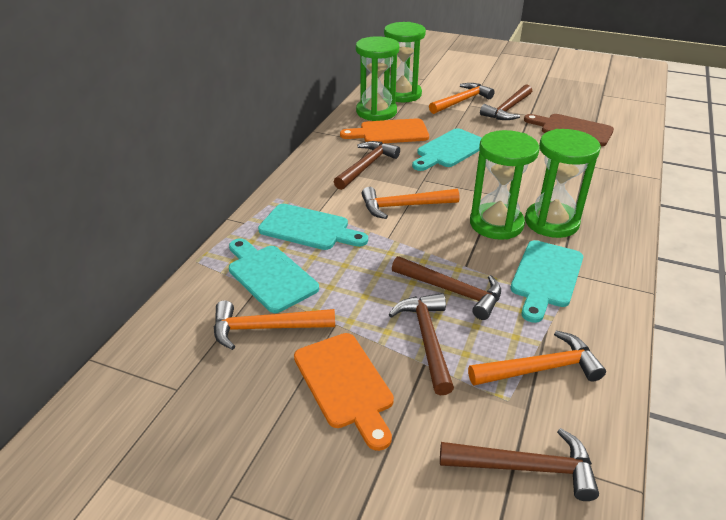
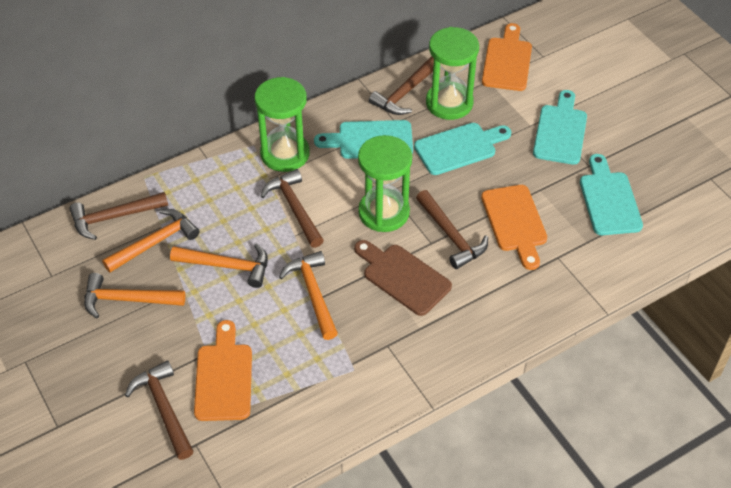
green hourglass: [356,36,399,121] [384,22,426,102] [470,130,540,240] [525,129,601,238] = 4 -> [255,77,310,172] [358,135,412,232] [426,27,479,120] = 3
orange cutting board: [294,333,394,451] [340,118,429,143] = 2 -> [194,320,252,421] [481,185,547,270] [482,23,532,91] = 3

